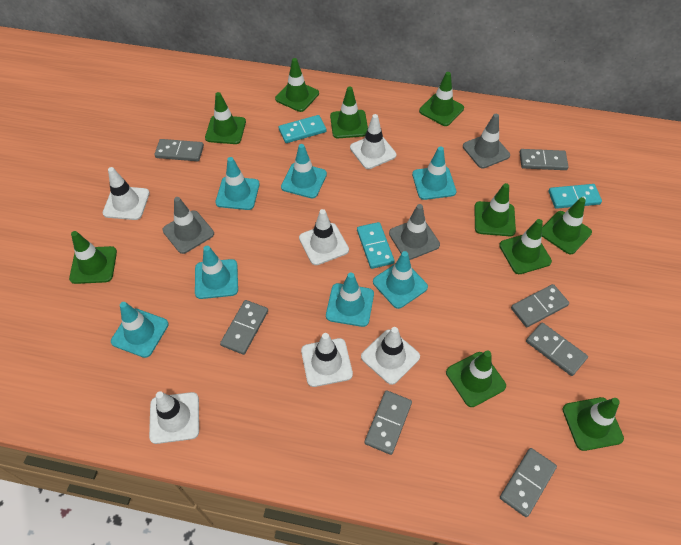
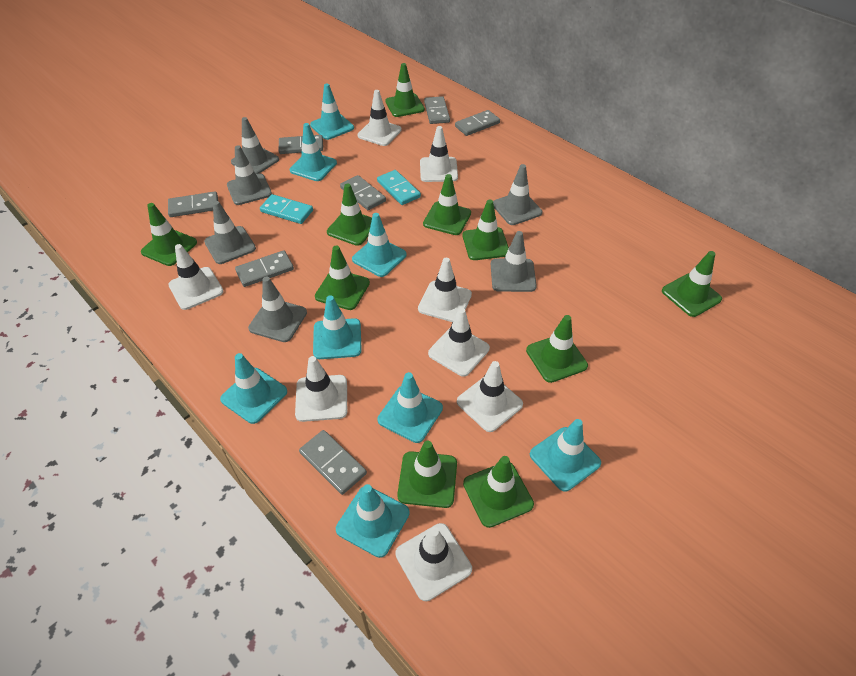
grey traffic cone: [163,197,214,254] [389,204,440,260] [463,114,510,169] = 3 -> [204,201,256,264] [227,145,272,205] [231,117,279,174] [248,277,307,342] [491,231,537,292] [493,164,542,225] = 6
turquoise domino: [279,115,326,143] [357,222,395,269] [549,184,602,209] = 3 -> [260,194,313,224] [377,170,421,205] = 2
turquoise traffic cone: [111,302,169,358] [195,246,238,299] [215,157,260,210] [281,144,327,199] [326,273,374,327] [373,251,428,309] [412,146,456,200] = 7 -> [220,353,287,424] [290,123,337,181] [310,83,354,140] [313,295,362,359] [336,484,410,558] [352,213,407,277] [377,372,443,443] [530,419,601,492] = 8
white traffic cone: [103,167,150,220] [149,391,199,444] [299,209,349,265] [301,333,353,387] [350,114,396,169] [361,327,420,385] = 6 -> [168,244,224,310] [295,356,347,422] [357,90,402,146] [395,523,472,601] [418,258,472,322] [420,126,458,182] [428,308,490,377] [457,361,523,432] = 8

